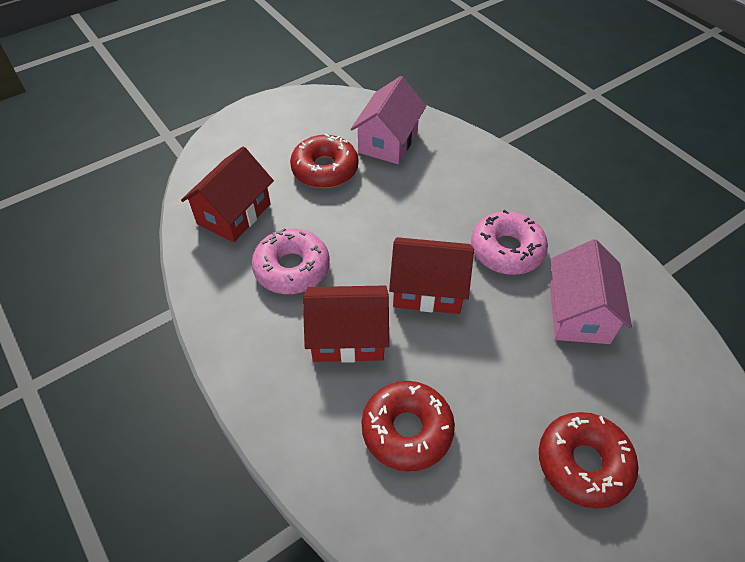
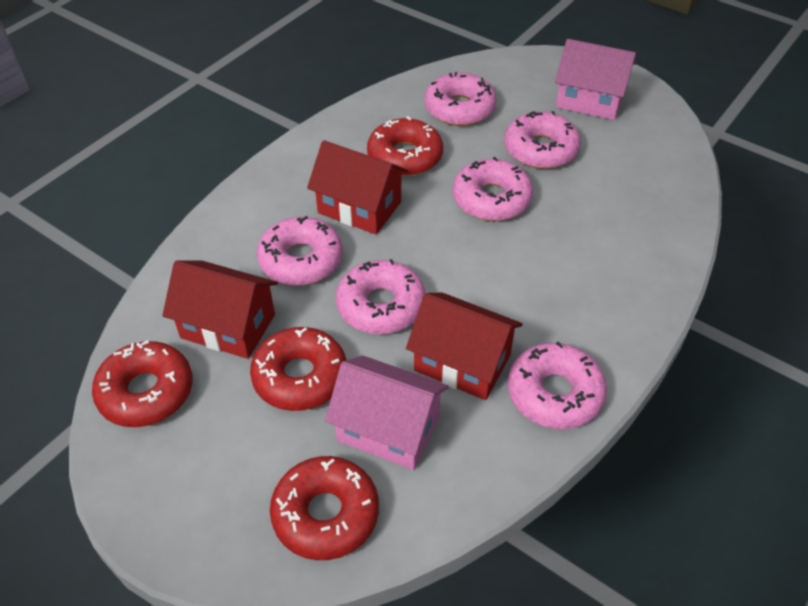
pink donut: [252,228,330,294] [471,210,548,275] = 2 -> [257,216,343,286] [336,259,425,334] [425,72,497,126] [453,157,533,221] [504,111,581,169] [508,341,607,429] = 6
red donut: [290,134,358,188] [361,381,455,472] [539,412,639,509] = 3 -> [92,340,193,427] [250,327,346,411] [270,456,379,560] [367,116,443,176] = 4

